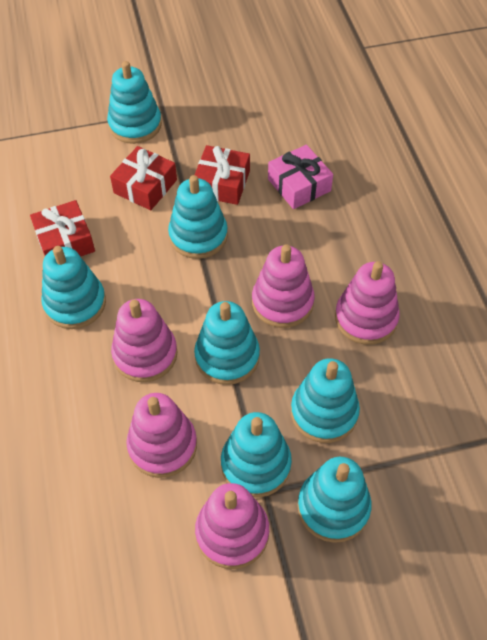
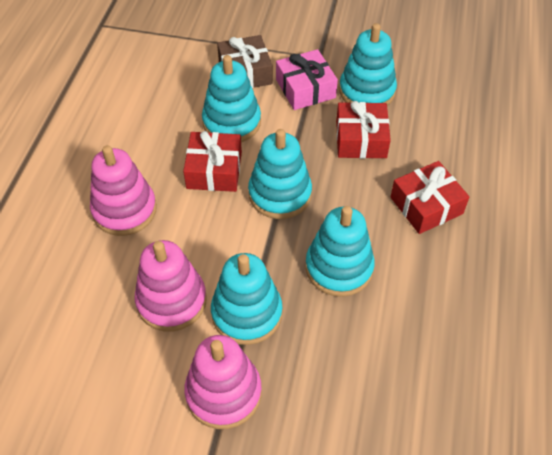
brown gift: none = 0 -> [217,35,273,88] = 1
pink stacking toy: [111,299,177,382] [126,393,197,478] [195,483,269,569] [252,244,315,328] [335,261,400,345] = 5 -> [90,145,157,236] [135,240,207,332] [184,335,261,429] = 3
turquoise stacking toy: [41,246,106,329] [107,61,162,144] [168,175,228,259] [194,301,260,385] [221,412,292,498] [291,358,360,443] [298,457,371,543] = 7 -> [202,55,261,142] [211,253,282,345] [248,129,312,219] [305,206,375,297] [339,23,397,106] = 5

